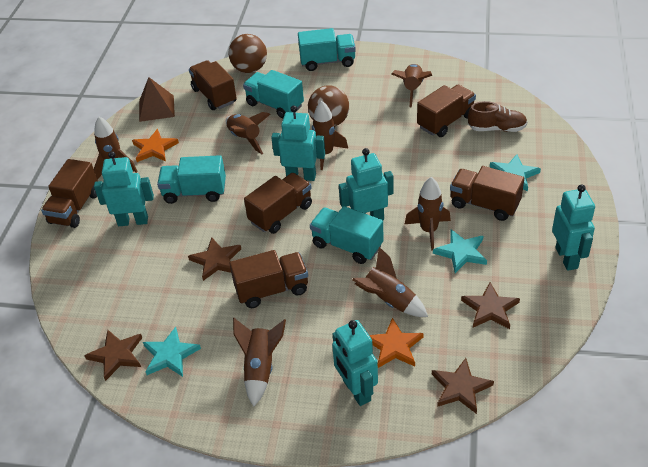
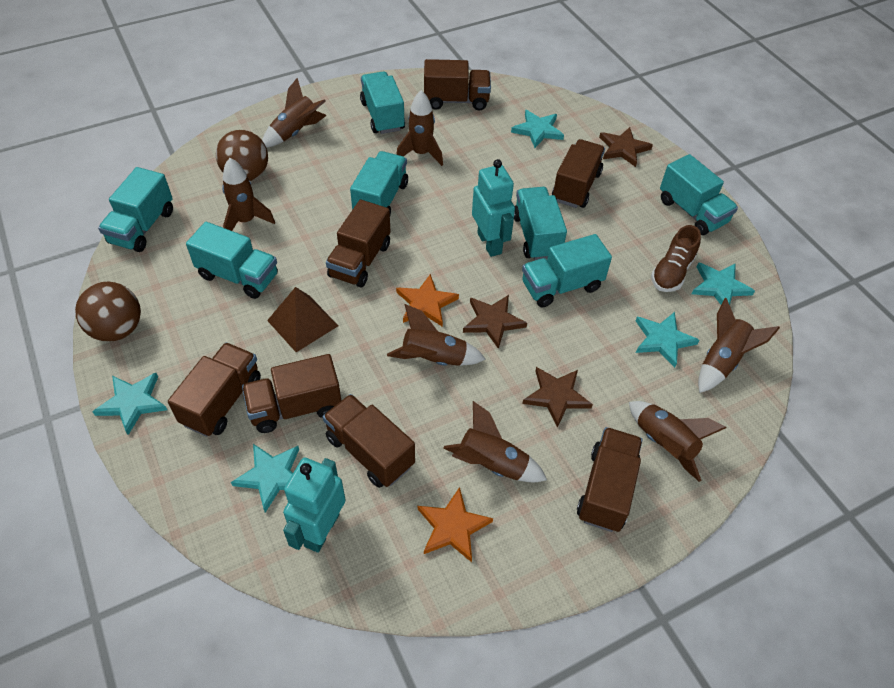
brown star: [84,330,142,381] [188,237,241,281] [432,358,494,414] [461,282,520,329] = 4 -> [463,295,527,349] [522,367,593,428] [599,127,653,167] = 3
brown truck: [41,159,98,228] [189,60,237,110] [229,250,308,308] [244,173,312,234] [417,85,476,137] [450,166,524,221] = 6 -> [168,342,261,437] [242,354,342,433] [323,394,415,488] [326,199,391,288] [424,59,491,110] [552,139,605,208] [577,427,642,532] = 7
turquoise robot: [94,151,154,226] [271,105,325,181] [332,320,378,406] [339,148,394,220] [552,184,595,271] = 5 -> [283,458,346,553] [472,159,515,257] = 2
turquoise star: [143,327,201,377] [433,230,487,273] [490,154,541,192] = 3 -> [92,373,167,435] [231,444,299,513] [511,110,564,148] [636,312,700,368] [692,262,755,305] = 5
turquoise truck: [157,155,226,204] [243,70,304,118] [298,28,356,71] [310,206,384,264] = 4 -> [98,167,173,252] [186,222,278,299] [350,151,408,215] [360,71,405,134] [514,187,567,260] [522,234,612,308] [660,154,738,235] = 7

